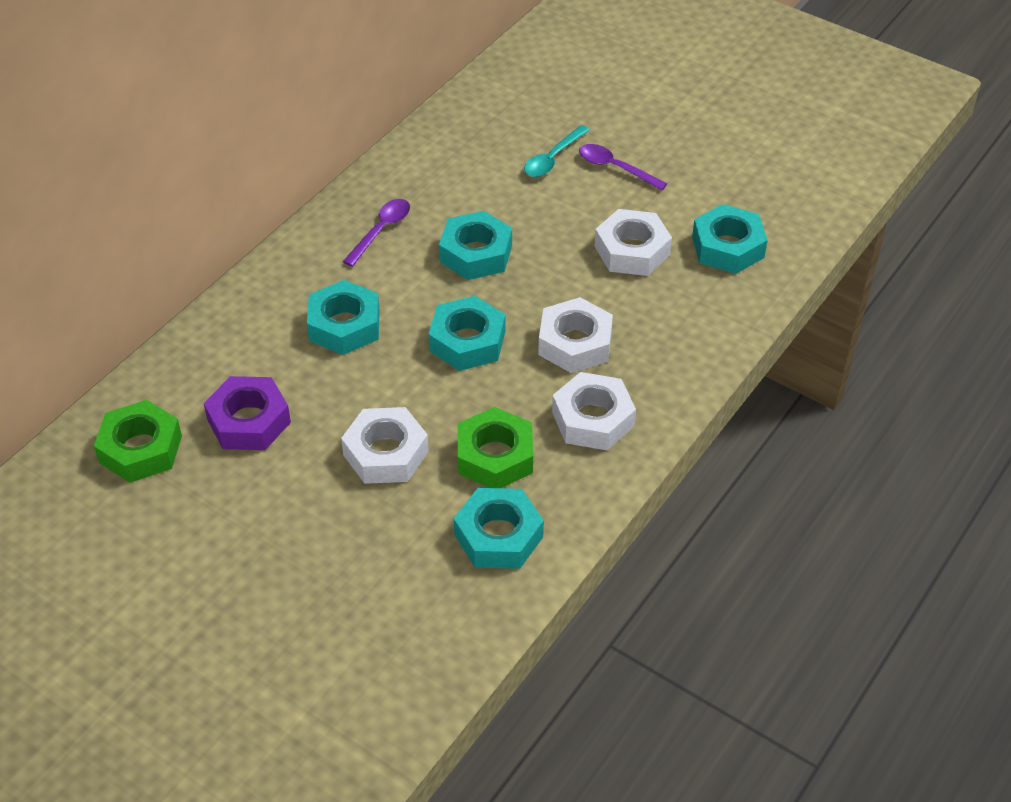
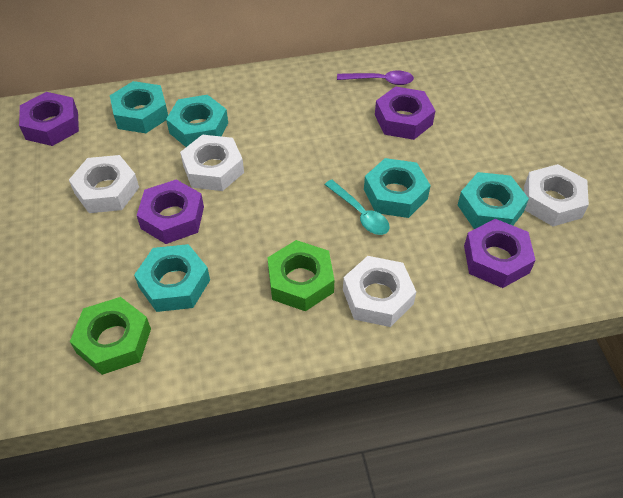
purple nut: [204,376,291,450] = 1 -> [19,92,79,146] [137,180,204,244] [375,86,435,140] [464,219,536,288] = 4
purple spoon: [343,199,410,267] [579,144,667,191] = 2 -> [337,70,414,85] = 1

